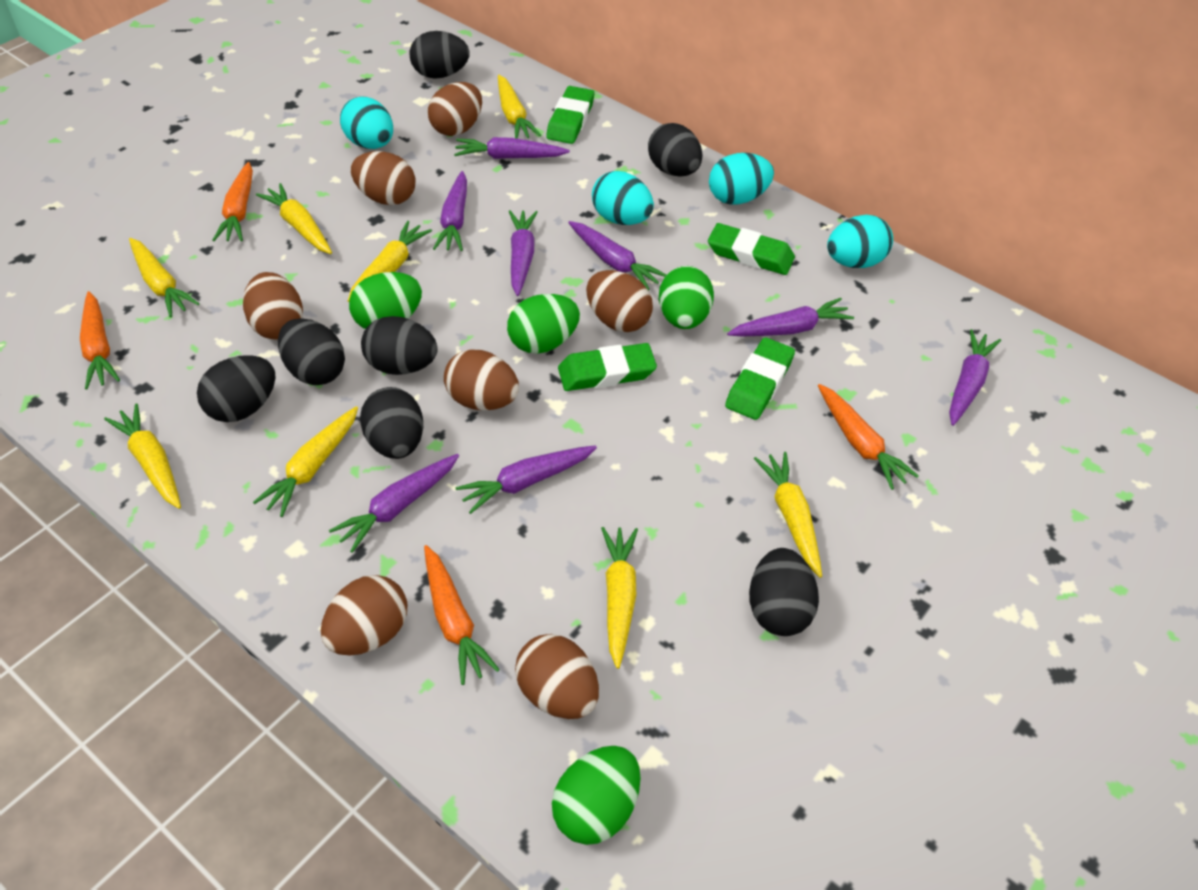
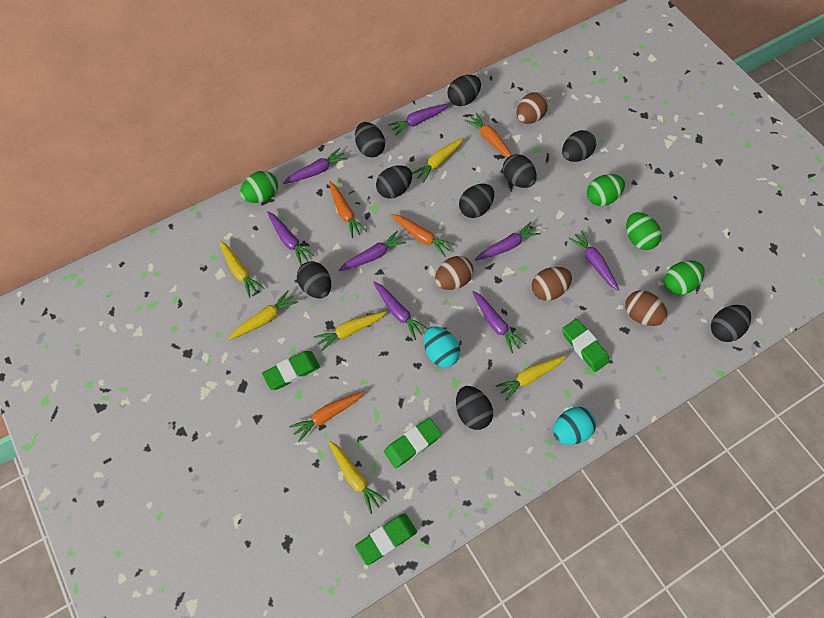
black egg: [197,355,275,422] [278,318,345,385] [360,387,423,459] [361,316,438,375] [409,31,470,79] [648,123,702,177] [749,548,819,636] = 7 -> [297,261,331,298] [355,122,385,157] [376,165,412,199] [447,75,481,106] [456,386,493,430] [459,184,494,218] [503,154,537,188] [562,130,596,162] [711,305,751,342] = 9
brown egg: [243,272,303,339] [321,575,407,656] [351,151,415,205] [428,82,482,136] [444,350,519,411] [515,634,599,719] [586,270,653,332] = 7 -> [435,256,474,290] [516,92,548,124] [532,267,572,301] [625,290,668,326] = 4
turquoise egg: [340,96,393,149] [592,171,654,225] [709,153,774,205] [827,215,893,268] = 4 -> [424,326,460,367] [553,407,596,445] = 2
yellow carrot: [104,403,181,509] [129,238,200,317] [253,406,358,517] [256,183,332,254] [348,221,432,302] [498,75,541,139] [601,527,638,669] [754,452,822,578] = 8 -> [219,240,264,298] [228,290,298,340] [314,311,387,352] [328,441,387,514] [412,137,464,183] [496,355,567,401] = 6

